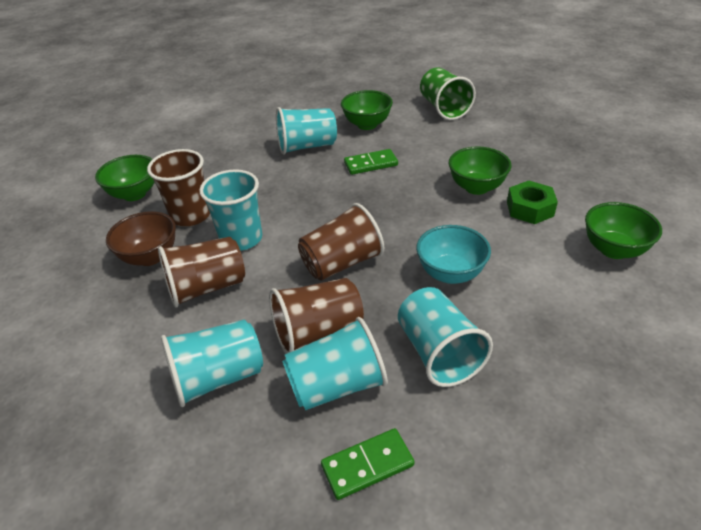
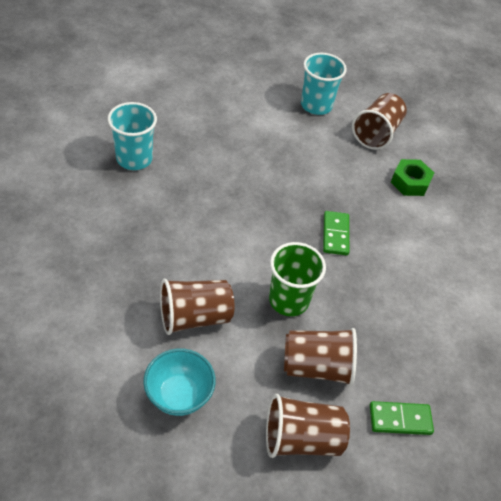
brown bowl: [106,211,176,266] = 1 -> none = 0
green bowl: [95,155,155,201] [341,90,393,130] [449,146,511,195] [585,202,662,259] = 4 -> none = 0
turquoise cup: [161,320,263,407] [199,169,262,251] [276,107,337,155] [282,317,388,410] [398,287,493,387] = 5 -> [107,102,157,170] [301,53,347,115] = 2

